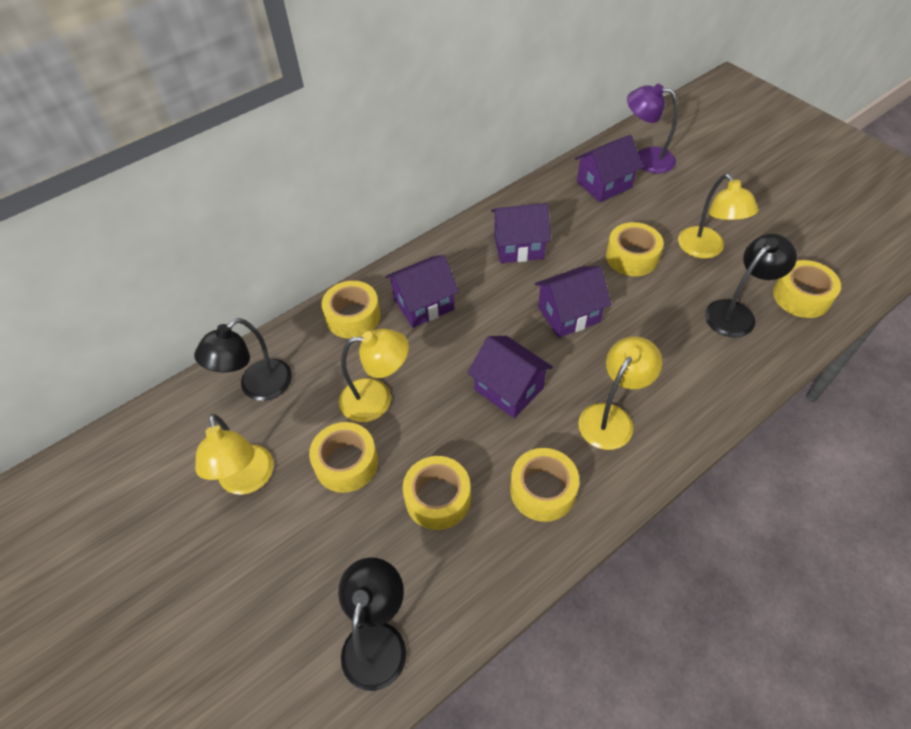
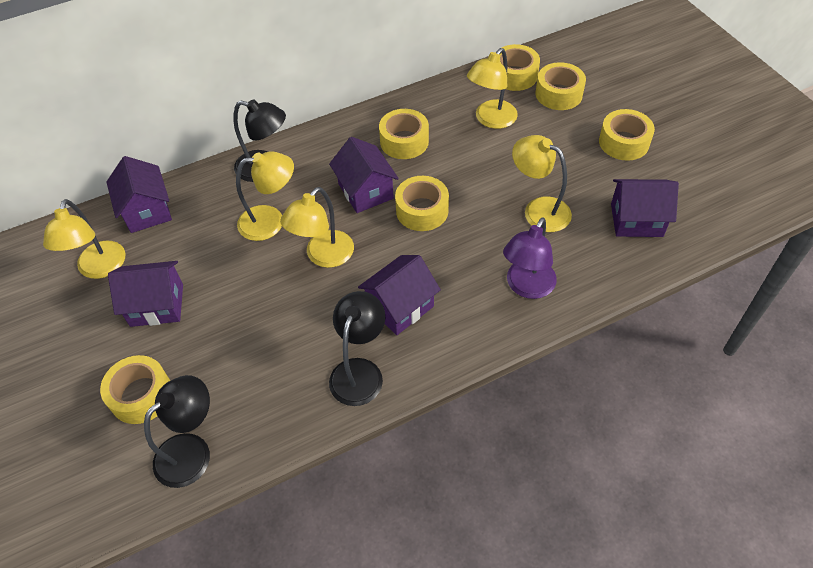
yellow lamp: [195,414,273,495] [339,328,409,422] [578,336,662,450] [678,174,759,259] = 4 -> [43,199,125,279] [236,151,294,241] [280,187,354,268] [467,48,518,129] [512,135,572,232] = 5

